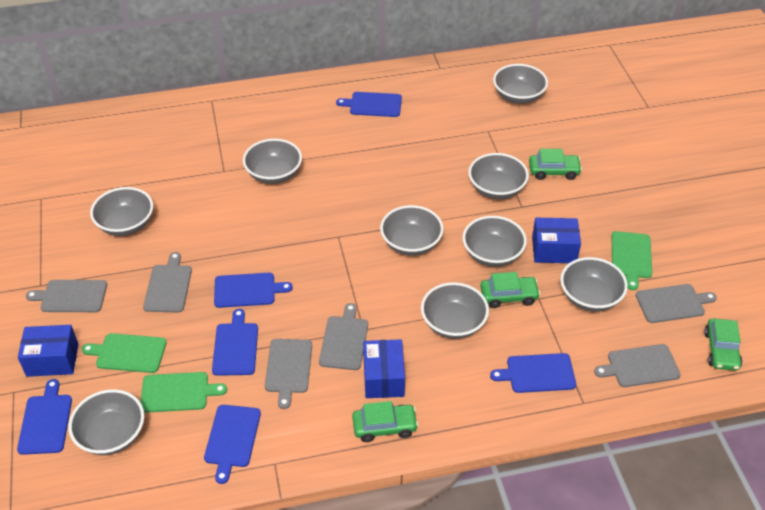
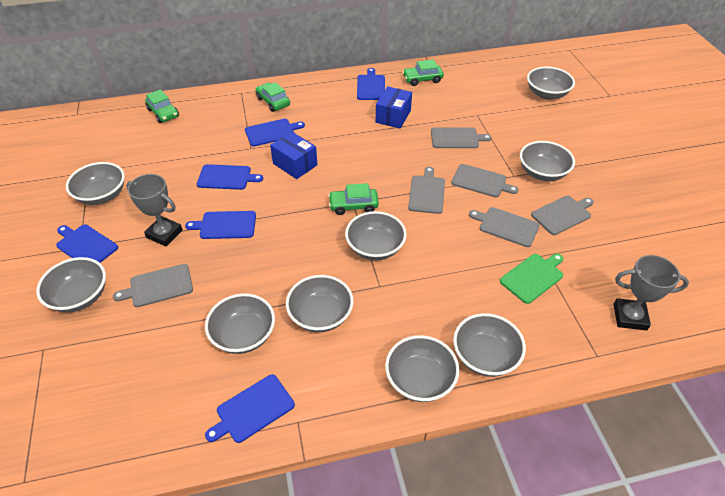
blue box: [18,325,78,377] [363,339,405,398] [532,218,581,263] = 3 -> [270,131,317,179] [376,86,412,129] = 2
green cutting board: [82,333,167,373] [140,372,227,413] [612,231,652,290] = 3 -> [500,254,563,304] = 1
grey trophy: none = 0 -> [126,174,183,246] [614,255,689,331] = 2

